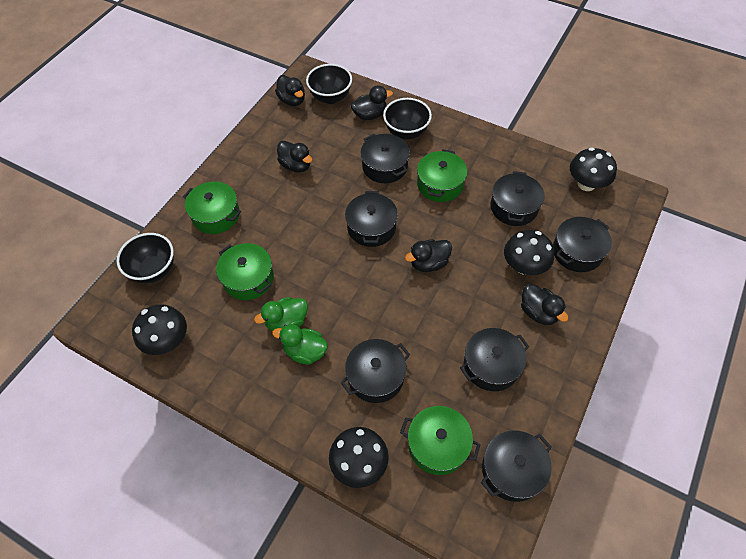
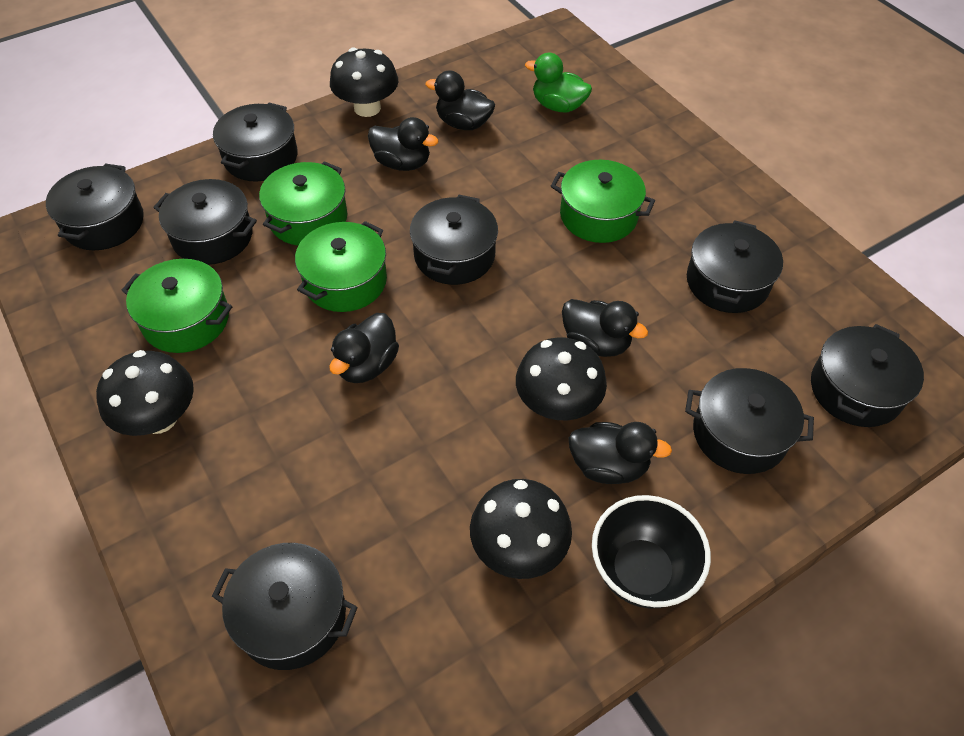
black bowl: [117,233,174,284] [306,64,352,104] [383,98,432,140] = 3 -> [592,495,711,609] = 1
black pot: [341,339,410,403] [345,191,398,247] [360,134,410,183] [460,328,529,391] [481,430,552,502] [490,171,545,226] [553,217,612,272] = 7 -> [46,163,144,250] [153,179,257,265] [212,543,358,670] [213,103,298,181] [410,195,498,285] [685,368,814,474] [687,220,783,313] [811,324,924,427] = 8
green duck: [254,297,308,331] [272,324,328,365] = 2 -> [525,53,592,113] = 1

